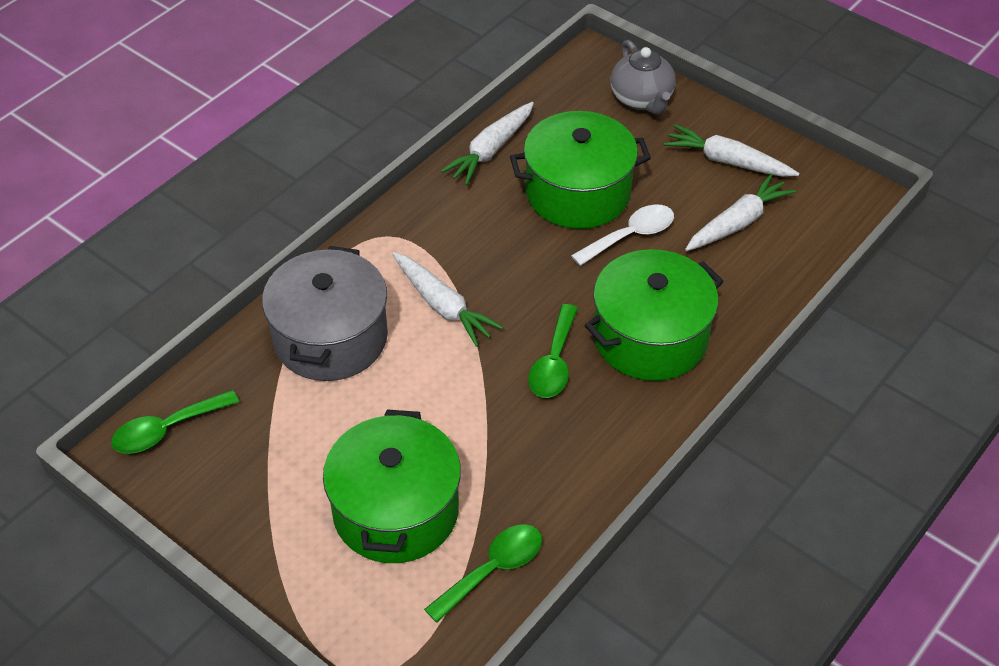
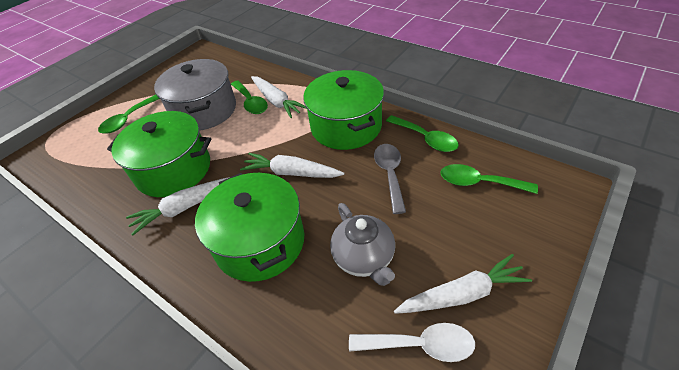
green spoon: [111,390,239,454] [424,524,542,623] [528,304,578,398] = 3 -> [98,95,160,134] [231,81,268,114] [386,115,459,152] [441,164,538,194] = 4
grey spoon: none = 0 -> [374,144,406,214] = 1

